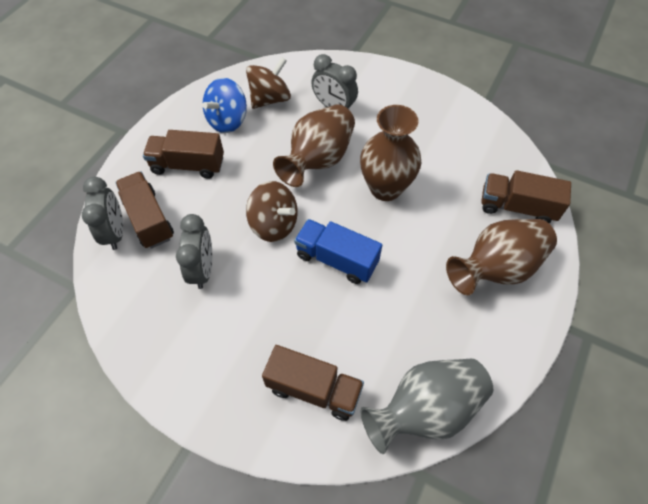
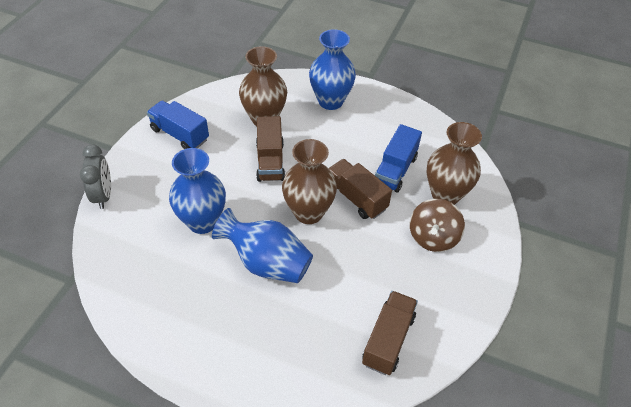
blue spinning top: [202,78,247,133] = 1 -> none = 0
blue truck: [294,219,382,284] = 1 -> [147,100,209,149] [375,124,422,192] = 2
blue vase: none = 0 -> [169,148,226,234] [212,208,313,283] [309,29,356,110] = 3
brown spinning top: [246,58,291,109] [246,181,298,242] = 2 -> [410,199,465,252] = 1
brown truck: [115,172,174,249] [143,130,224,179] [262,345,364,421] [481,170,571,224] = 4 -> [256,116,285,182] [328,159,392,219] [362,291,418,375] = 3
grey clock: [82,177,123,250] [176,214,212,289] [311,54,358,108] = 3 -> [80,144,111,209] = 1
grey vase: [360,359,493,454] = 1 -> none = 0

